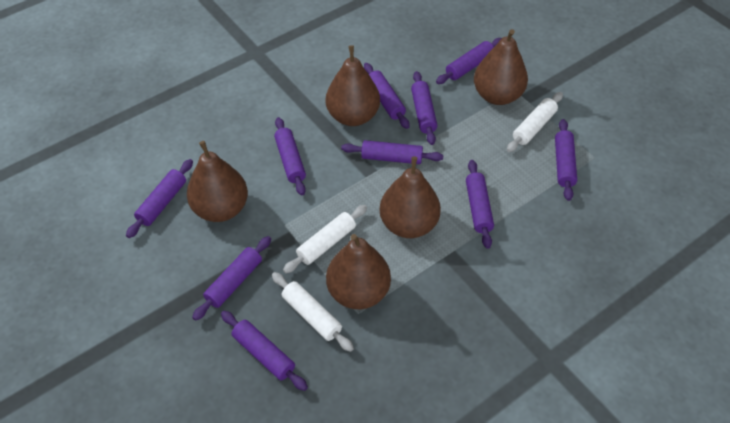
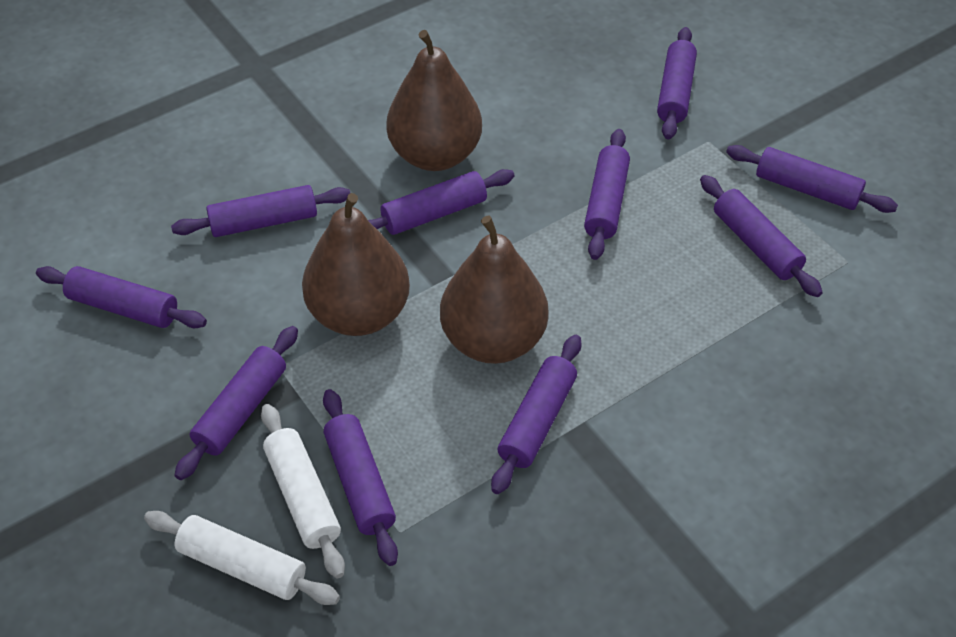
brown pear: [187,141,248,222] [326,45,380,126] [326,234,391,309] [380,156,441,238] [474,29,528,105] = 5 -> [302,193,410,336] [386,30,482,171] [440,216,549,364] = 3
white rolling pin: [272,272,354,352] [283,205,367,273] [507,92,563,152] = 3 -> [144,511,340,605] [261,404,345,578] = 2

